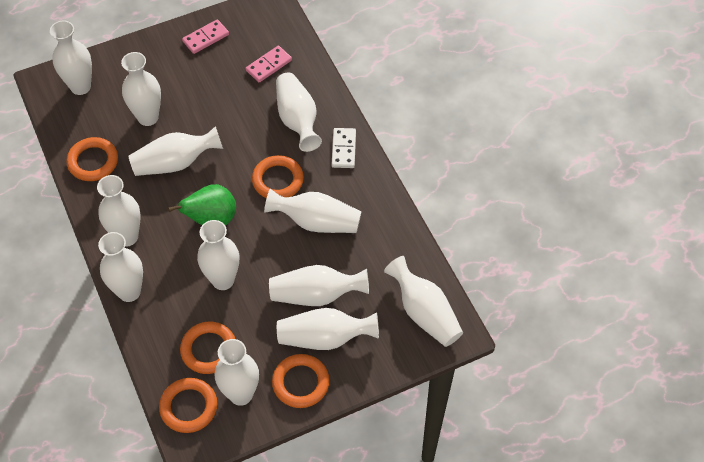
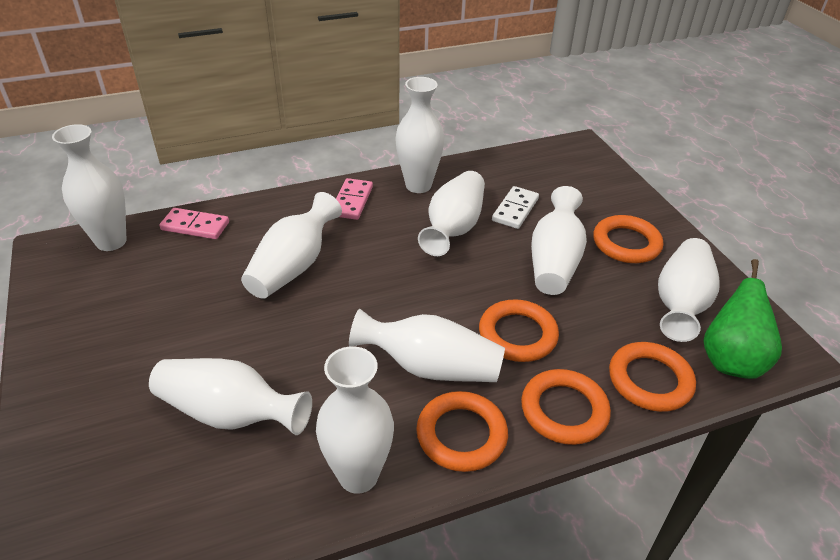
white vase: [50,21,92,95] [97,175,141,247] [98,232,143,302] [121,52,161,126] [128,126,223,176] [197,220,239,290] [215,339,259,406] [264,189,361,233] [269,265,369,306] [276,73,322,152] [277,308,379,350] [384,256,463,347] = 12 -> [52,124,127,251] [149,358,312,435] [241,192,342,299] [316,346,394,494] [349,308,505,382] [395,77,444,193] [418,171,485,256] [531,186,587,295] [658,238,720,342] = 9

